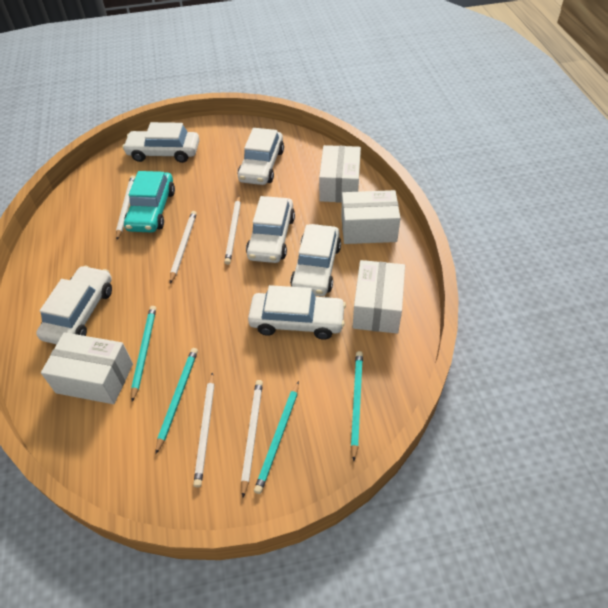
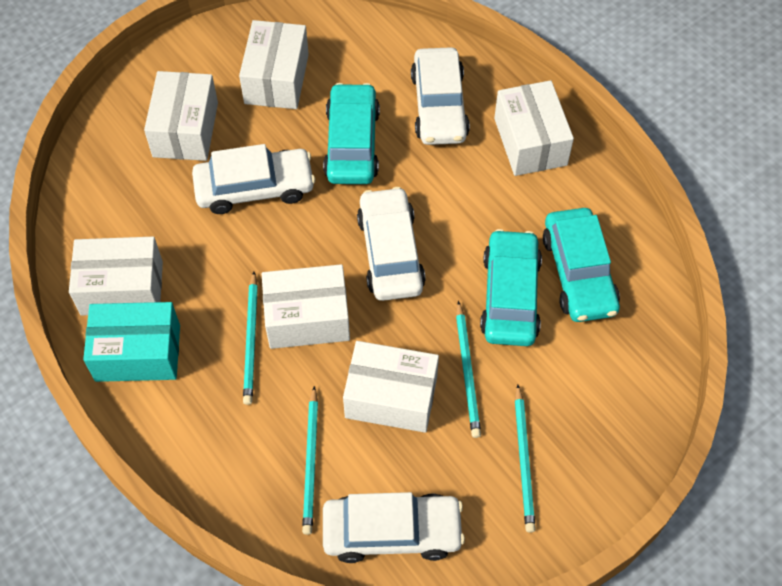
turquoise box: none = 0 -> [83,302,180,382] = 1
turquoise car: [124,171,175,233] = 1 -> [323,83,380,184] [480,229,542,346] [543,208,620,322] = 3
white box: [41,332,133,404] [319,145,361,203] [341,190,401,244] [353,260,405,333] = 4 -> [69,237,163,316] [144,71,218,161] [239,20,309,109] [262,264,350,349] [343,341,439,433] [494,80,574,176] = 6
white car: [36,265,112,344] [122,122,199,163] [238,128,284,185] [246,196,295,263] [248,285,346,340] [290,224,341,296] = 6 -> [192,144,315,214] [323,492,465,563] [357,187,426,301] [411,47,470,145] = 4
white pencil: [116,175,135,240] [170,211,197,283] [193,372,215,488] [224,196,241,265] [241,380,263,498] = 5 -> none = 0

